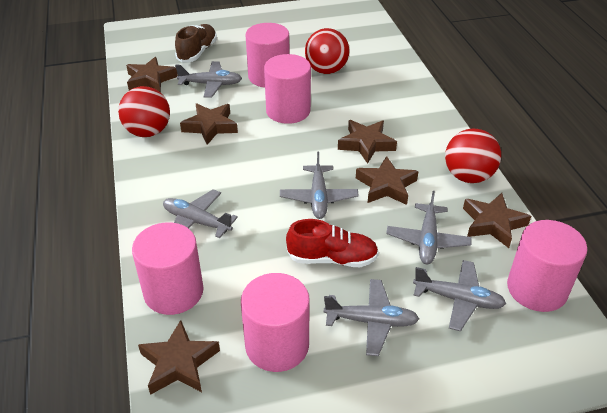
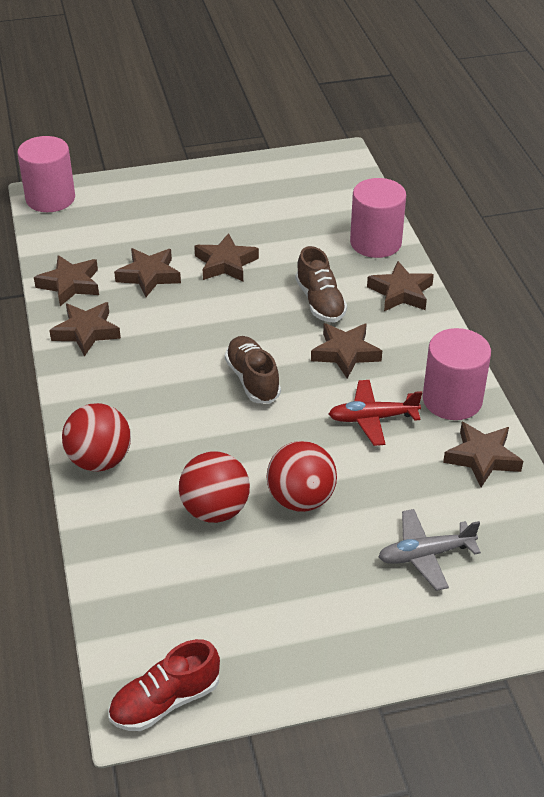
brown shoe: [175,24,217,62] = 1 -> [225,336,281,404] [295,246,347,323] = 2
brown star: [126,57,178,93] [138,320,220,395] [180,103,238,145] [338,120,397,164] [356,156,419,205] [463,193,531,248] = 6 -> [34,255,99,306] [49,302,121,357] [114,248,181,297] [194,233,259,281] [311,323,382,378] [367,261,434,311] [443,422,523,487] = 7
grey plane: [163,189,238,238] [175,61,242,98] [280,152,359,219] [323,279,419,356] [386,191,472,264] [413,260,506,332] = 6 -> [378,509,481,591] = 1
pink cylinder: [132,222,204,315] [241,273,310,372] [246,23,290,88] [264,54,311,124] [507,220,587,312] = 5 -> [17,136,75,212] [350,178,406,258] [423,328,491,420] = 3
red plane: none = 0 -> [329,380,422,446] = 1

